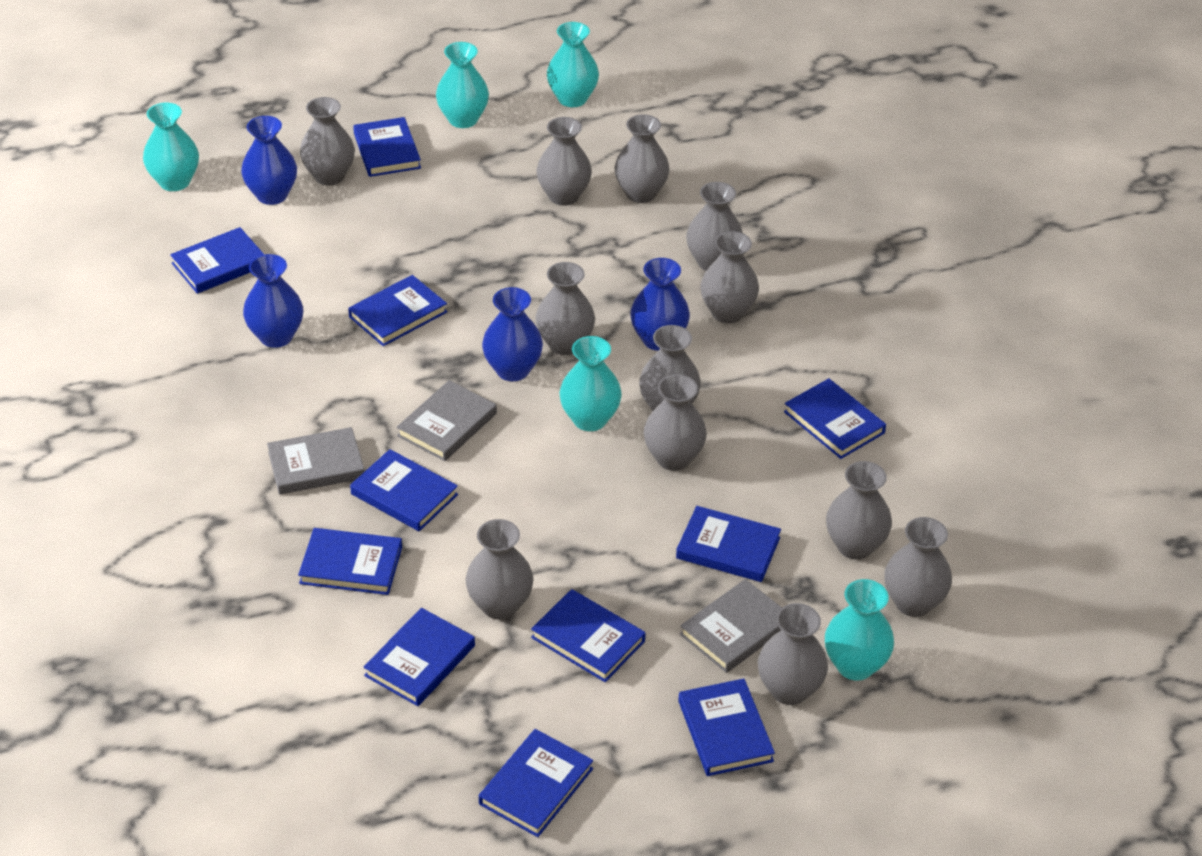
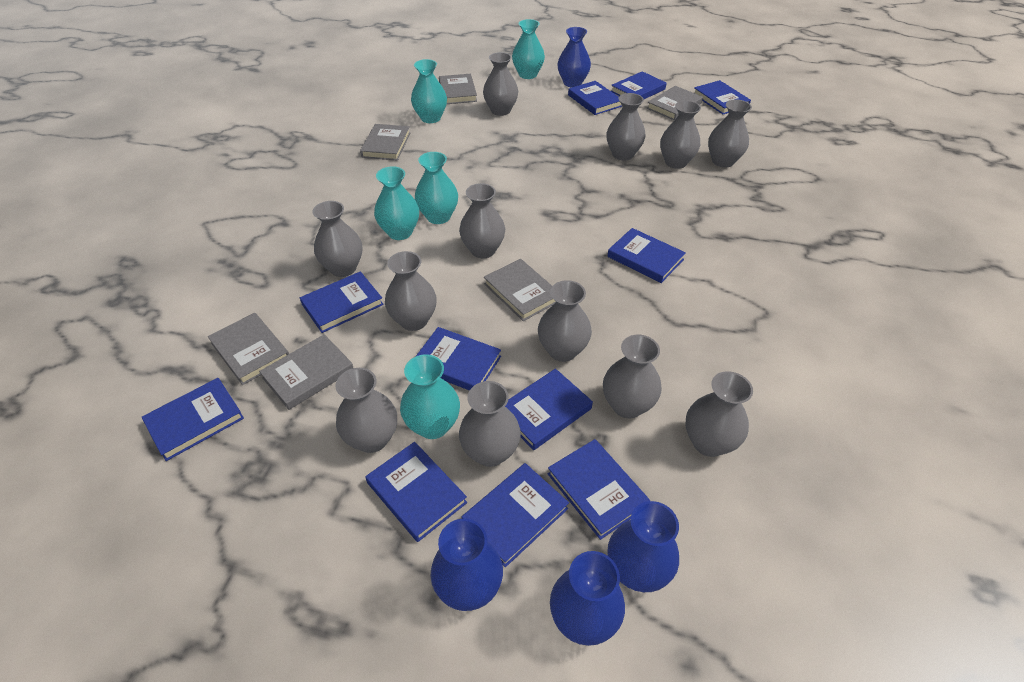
grey book: [267,427,365,495] [397,380,497,461] [680,579,782,673] = 3 -> [208,313,289,385] [259,334,353,410] [360,124,410,161] [439,74,477,104] [484,259,556,321] [647,86,703,120] = 6

